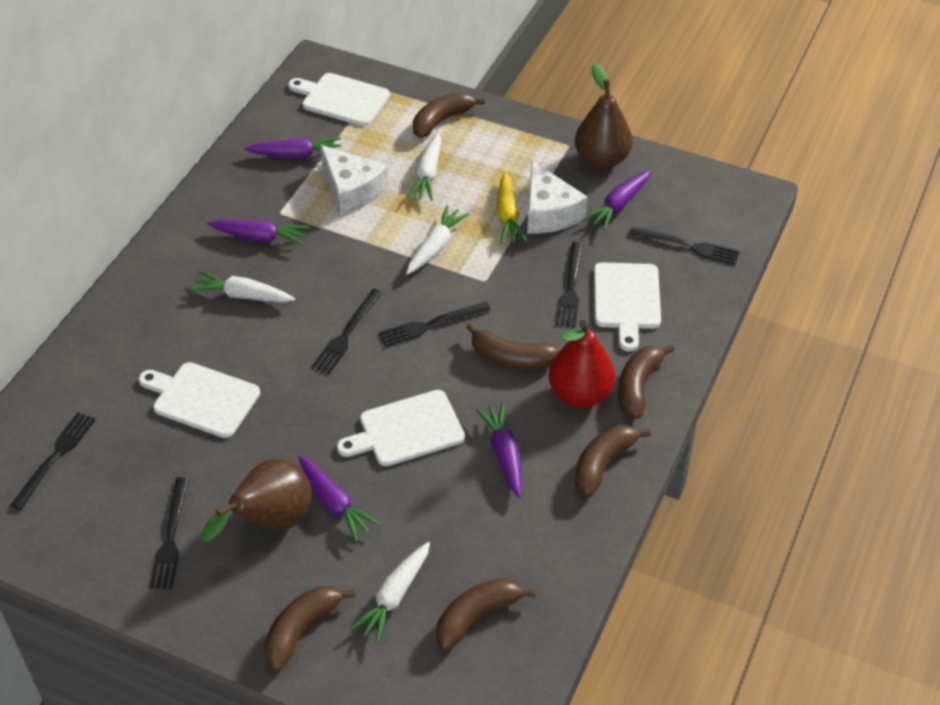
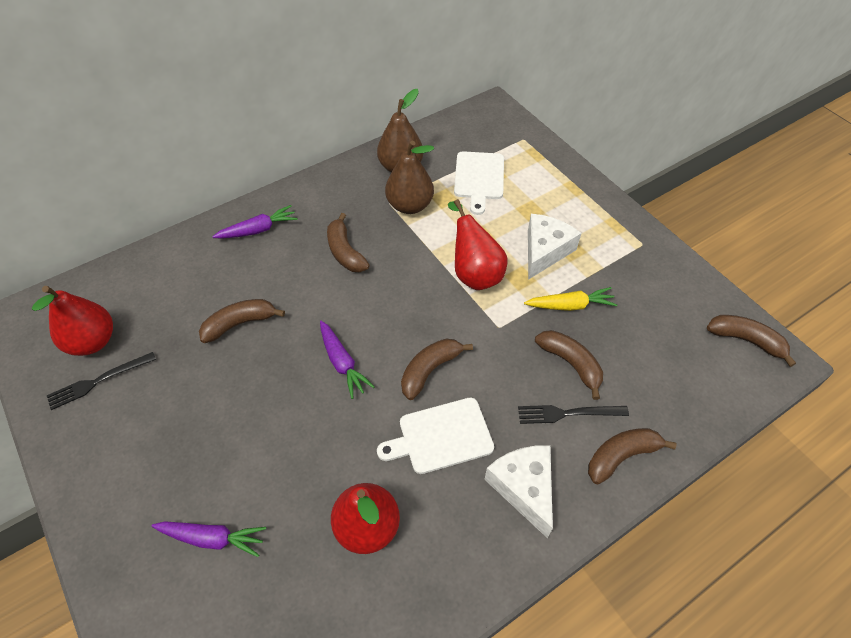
black fork: [11,412,96,510] [150,477,189,589] [312,289,383,374] [378,302,491,347] [556,242,583,327] [629,227,740,265] = 6 -> [47,352,156,410] [518,405,629,424] = 2
purple carrot: [207,220,309,245] [244,137,341,158] [298,456,380,541] [476,403,522,497] [583,170,651,231] = 5 -> [152,522,266,557] [212,205,298,239] [320,321,375,399] = 3
red pear: [549,320,615,408] = 1 -> [32,286,113,356] [331,483,400,554] [448,199,507,290] = 3
white carrot: [190,271,295,303] [350,542,430,643] [406,205,470,275] [407,133,441,201] = 4 -> none = 0
white cutting board: [139,362,260,438] [288,73,390,126] [337,390,465,466] [594,262,661,351] = 4 -> [377,398,494,474] [454,151,504,215] = 2

